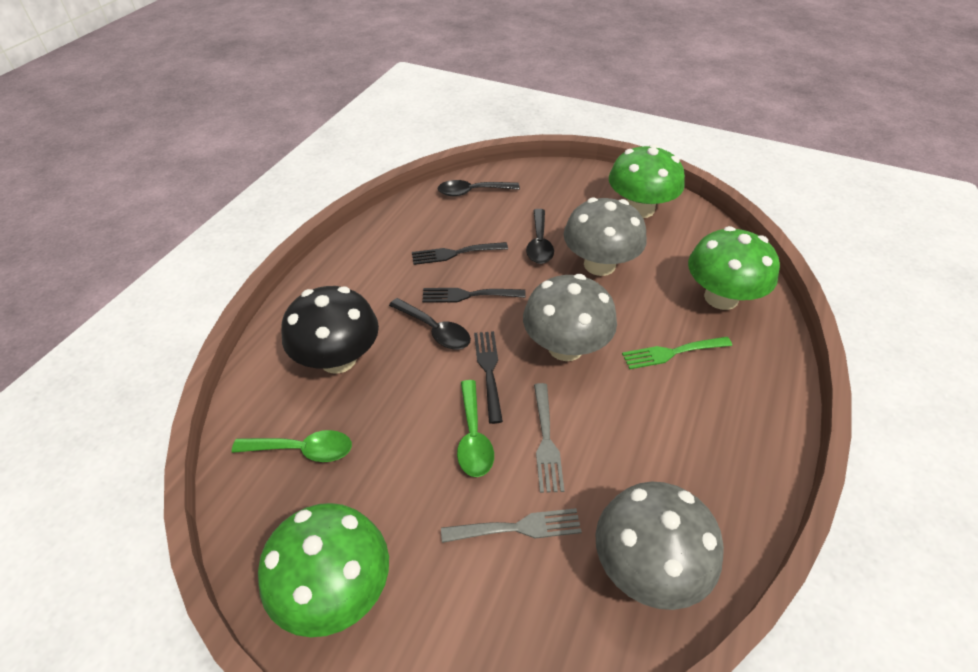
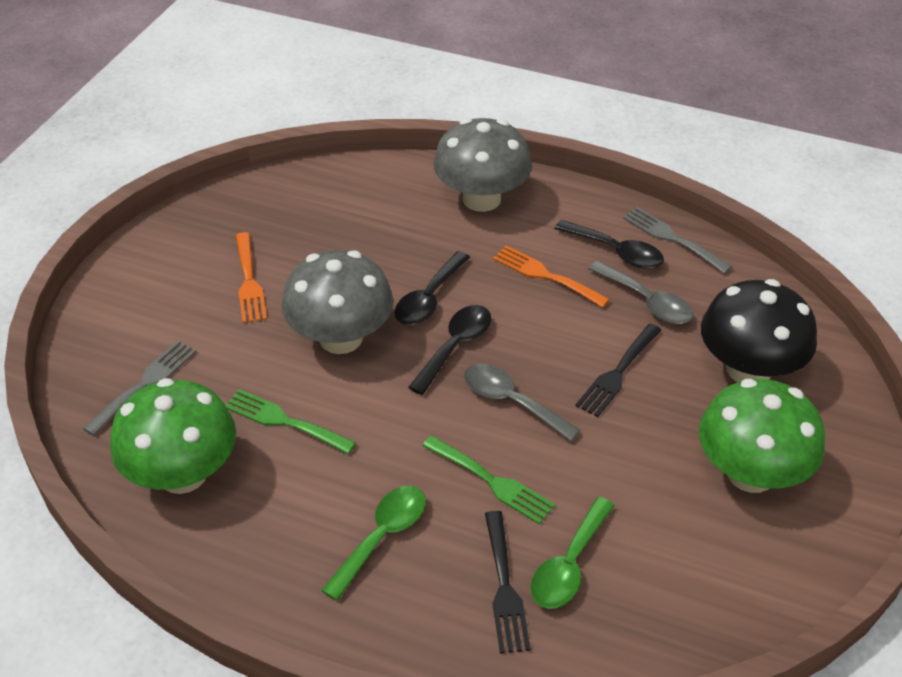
black fork: [412,242,508,265] [422,288,526,303] [474,331,503,424] = 3 -> [485,511,531,654] [575,324,662,417] = 2
green fork: [622,337,732,369] = 1 -> [225,389,356,454] [422,435,555,524] = 2
green mushroom: [258,503,389,637] [609,144,685,218] [688,226,780,310] = 3 -> [110,378,236,494] [699,379,825,493] = 2
grey mushroom: [523,274,617,361] [564,197,647,276] [595,482,724,610] = 3 -> [282,250,393,354] [433,118,532,212] = 2
grey spoon: none = 0 -> [464,364,580,442] [588,261,693,324] = 2
orange fork: none = 0 -> [236,232,267,323] [493,245,610,308] = 2

